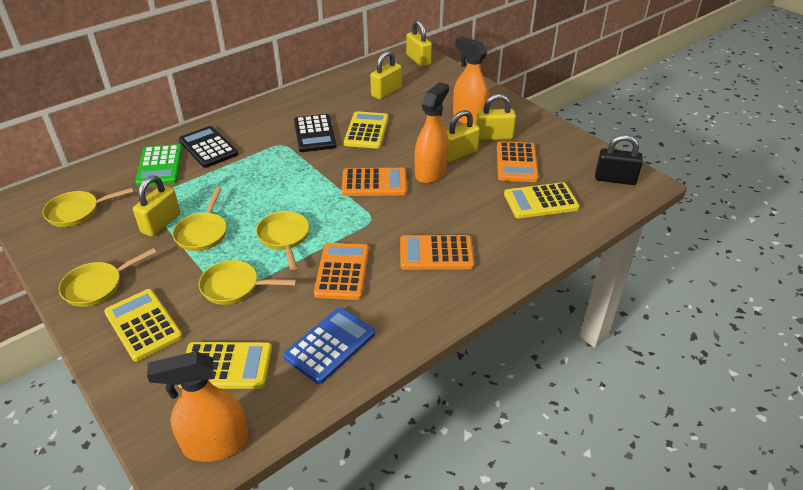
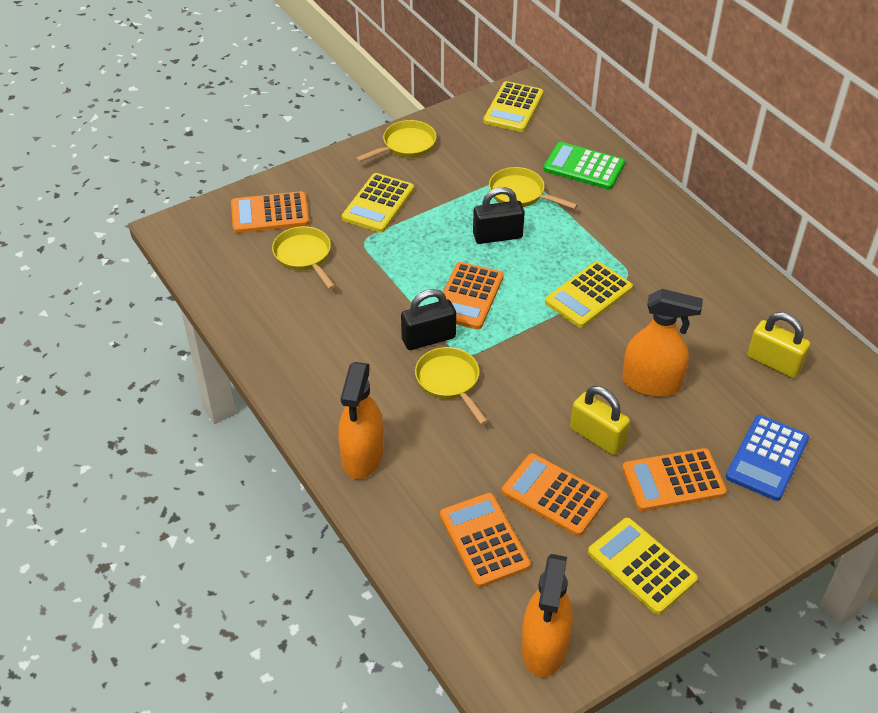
black calculator: [179,126,238,168] [294,114,337,152] = 2 -> none = 0
black padlock: [595,135,643,185] = 1 -> [401,289,456,350] [473,187,525,244] = 2
orange calculator: [314,243,369,300] [341,168,407,196] [400,235,474,270] [497,141,539,182] = 4 -> [231,191,309,233] [438,262,504,329] [440,493,531,588] [502,453,608,536] [622,448,727,511] = 5
yellow padlock: [133,176,181,237] [370,51,402,99] [406,20,432,67] [447,110,480,162] [476,94,516,141] = 5 -> [570,386,630,455] [747,312,810,378] = 2
yellow pan: [43,188,134,227] [59,248,156,307] [172,187,227,251] [199,260,297,305] [256,211,309,270] = 5 -> [272,226,335,289] [356,120,437,162] [415,347,488,425] [489,167,578,209] = 4

